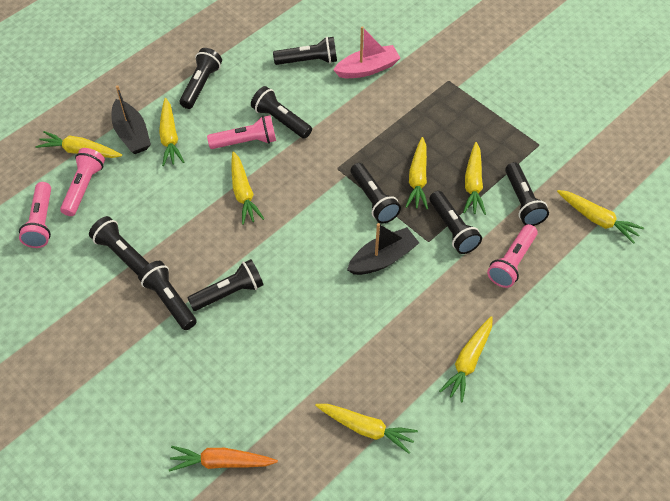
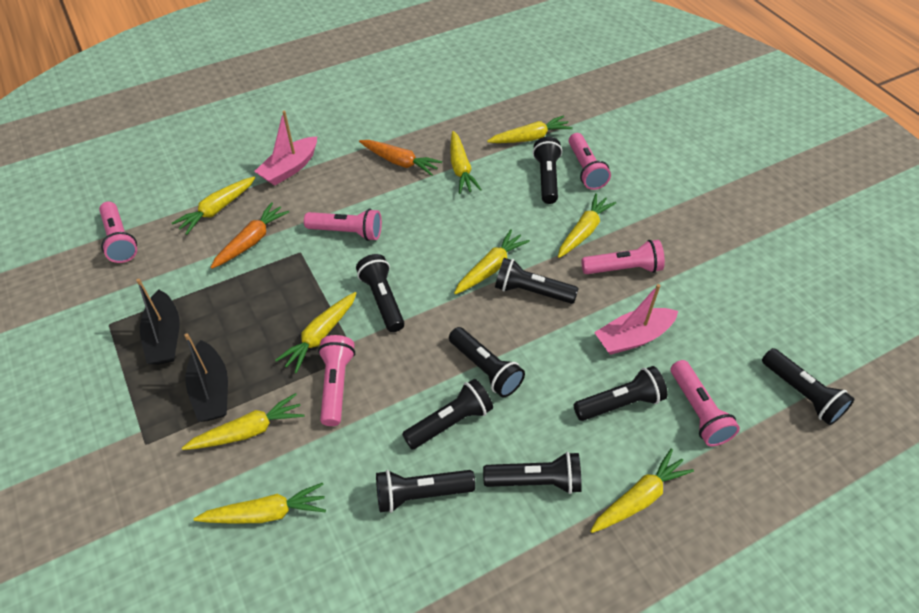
orange carrot: [169,446,278,472] = 1 -> [210,202,289,269] [359,140,442,176] = 2
pink boat: [334,26,400,78] = 1 -> [254,110,317,186] [594,284,678,355] = 2
pink flashlight: [19,182,51,248] [60,148,105,216] [207,115,276,149] [487,224,538,288] = 4 -> [99,202,137,263] [304,209,382,241] [318,335,355,426] [569,133,611,190] [581,240,665,274] [671,360,740,447] = 6
yellow carrot: [36,131,122,158] [159,98,184,166] [232,151,264,225] [315,404,418,454] [405,137,428,209] [439,316,493,402] [463,142,486,215] [557,190,644,244] = 8 -> [172,177,255,235] [182,393,304,450] [194,483,326,524] [275,292,357,373] [450,131,482,194] [454,229,530,294] [487,115,573,143] [558,193,616,258] [590,448,694,533] = 9

